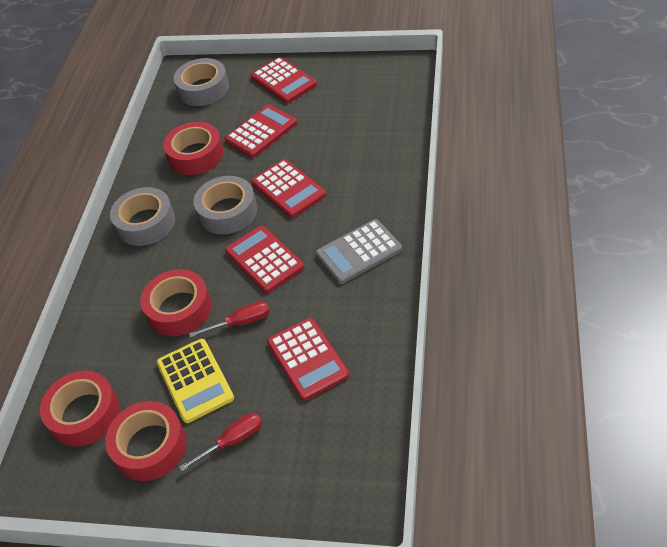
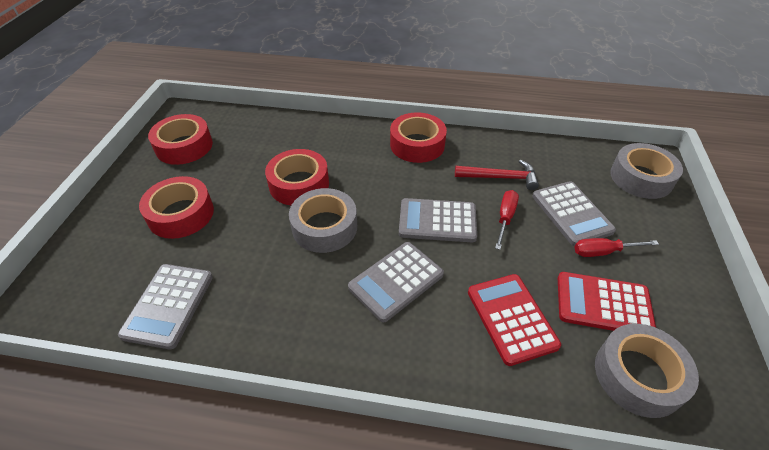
grey calculator: [316,219,402,284] = 1 -> [118,264,213,349] [348,242,444,322] [399,198,477,242] [532,181,616,246] = 4
red calculator: [224,105,297,158] [225,226,304,293] [251,57,317,103] [251,159,326,218] [267,318,349,401] = 5 -> [468,274,561,366] [558,272,656,331] = 2
red hammer: none = 0 -> [455,160,539,190] = 1
yellow calculator: [157,339,234,423] = 1 -> none = 0

